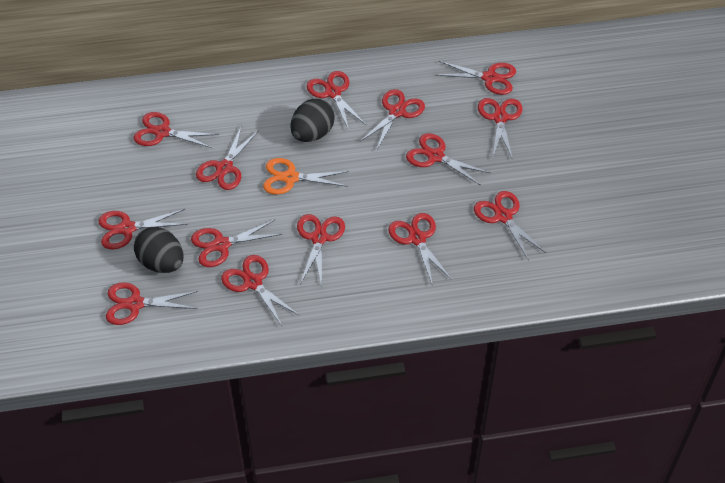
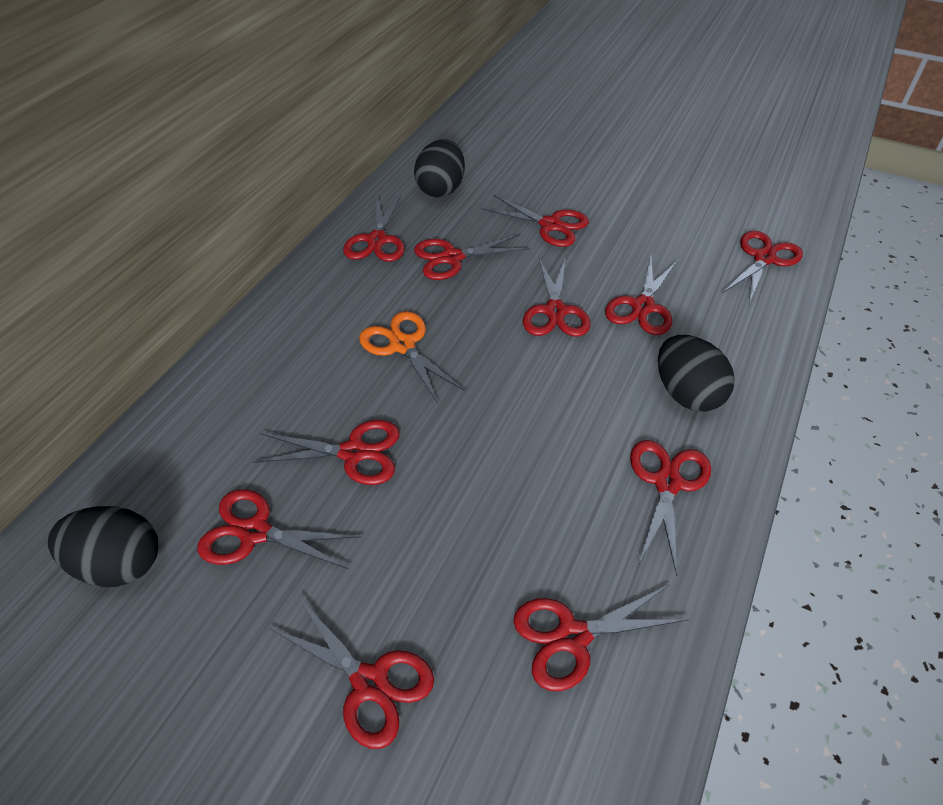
black egg: [134,227,184,273] [290,99,335,142] = 2 -> [48,506,158,587] [414,139,465,198] [658,335,735,412] = 3
red scissors: [98,209,188,250] [106,282,198,325] [133,112,219,148] [191,219,282,267] [196,125,259,190] [221,255,300,326] [297,214,345,287] [307,71,366,130] [360,89,425,149] [388,213,452,286] [406,133,490,186] [437,61,516,95] [474,191,546,261] [478,98,522,160] = 14 -> [197,489,361,569] [253,420,400,485] [269,598,434,749] [343,195,405,262] [414,234,529,280] [481,194,589,247] [513,584,689,691] [523,257,591,336] [605,256,678,335] [630,440,711,576] [722,231,803,304] = 11

